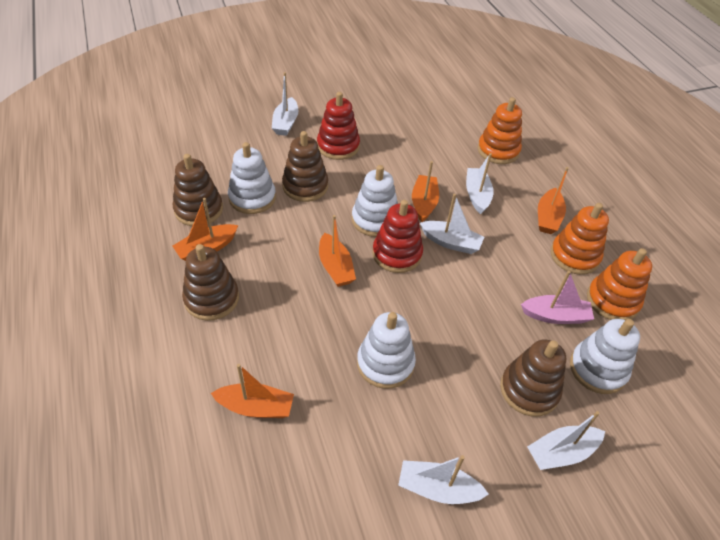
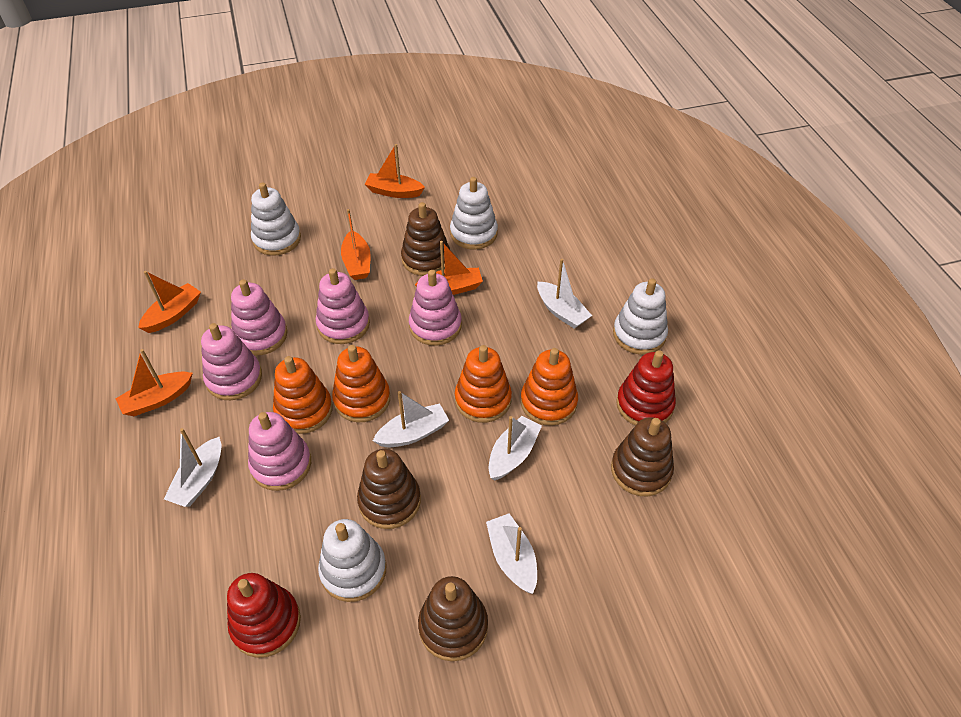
orange stacking toy: [478,97,522,164] [551,203,609,275] [587,248,652,320] = 3 -> [273,356,333,434] [332,345,390,422] [455,345,512,423] [521,348,578,426] = 4
pink boat: [521,271,594,324] = 1 -> none = 0
pink stacking toy: none = 0 -> [201,323,262,400] [231,279,288,356] [248,412,311,491] [316,268,370,344] [409,270,462,346] = 5

